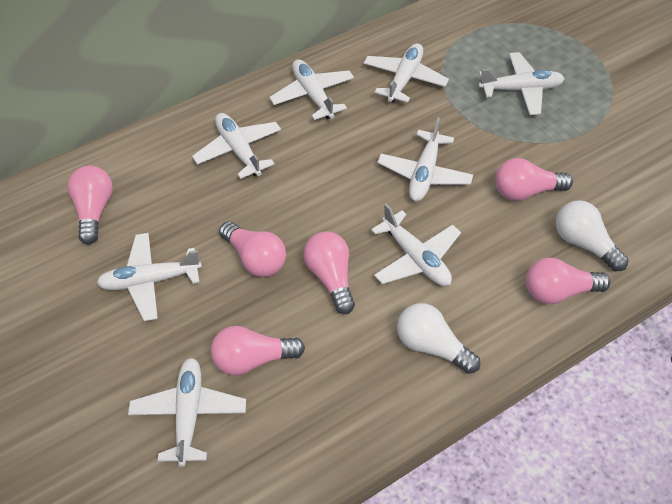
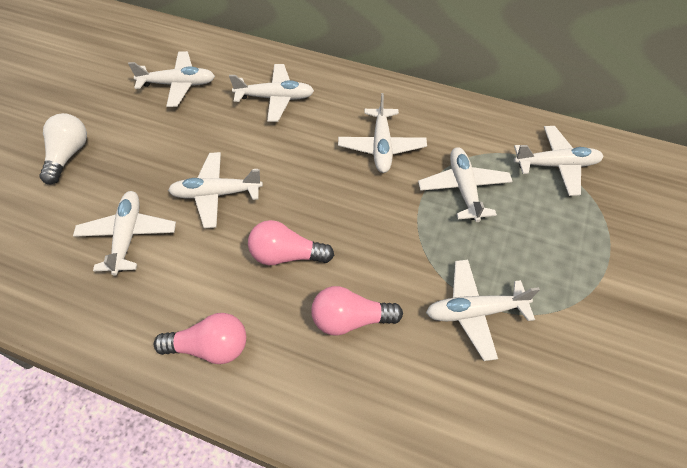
pink light bulb: [68,166,113,244] [211,326,305,375] [219,221,286,277] [304,231,355,314] [495,158,573,201] [526,258,611,304] = 6 -> [153,313,246,364] [248,220,334,265] [311,286,403,336] = 3
white light bulb: [397,303,480,374] [556,200,629,271] = 2 -> [39,113,87,184] = 1

